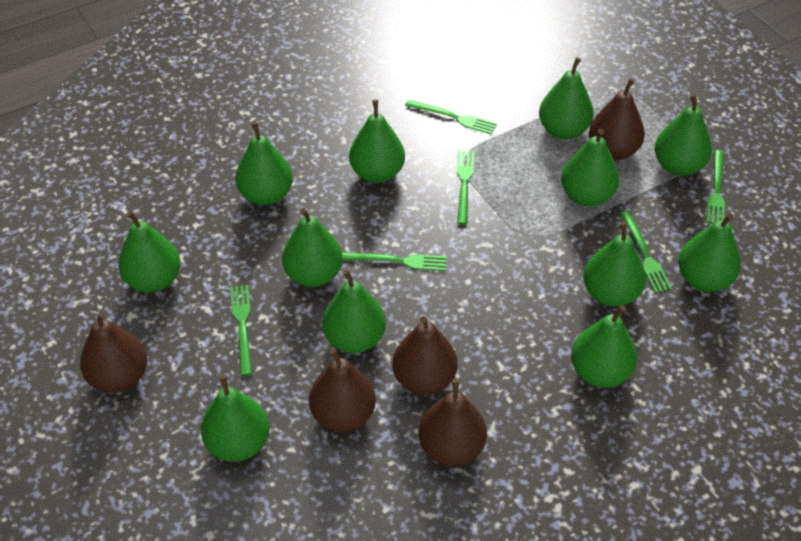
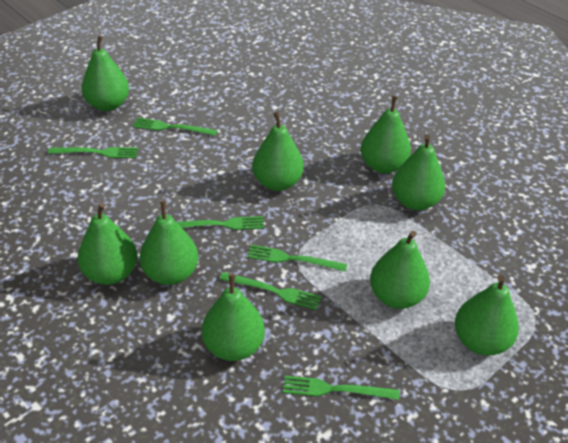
brown pear: [80,312,147,393] [309,348,376,432] [392,316,458,395] [419,379,487,466] [589,78,645,160] = 5 -> none = 0
green pear: [118,211,180,293] [201,375,270,462] [235,122,293,205] [282,208,343,287] [322,269,386,353] [349,100,405,183] [539,57,594,139] [561,129,619,206] [571,305,637,388] [583,222,646,307] [655,94,712,176] [678,214,741,292] = 12 -> [78,203,137,285] [82,35,129,111] [140,200,198,285] [202,274,265,361] [252,112,304,191] [361,95,411,174] [370,231,430,309] [392,134,445,210] [455,275,519,356] = 9

